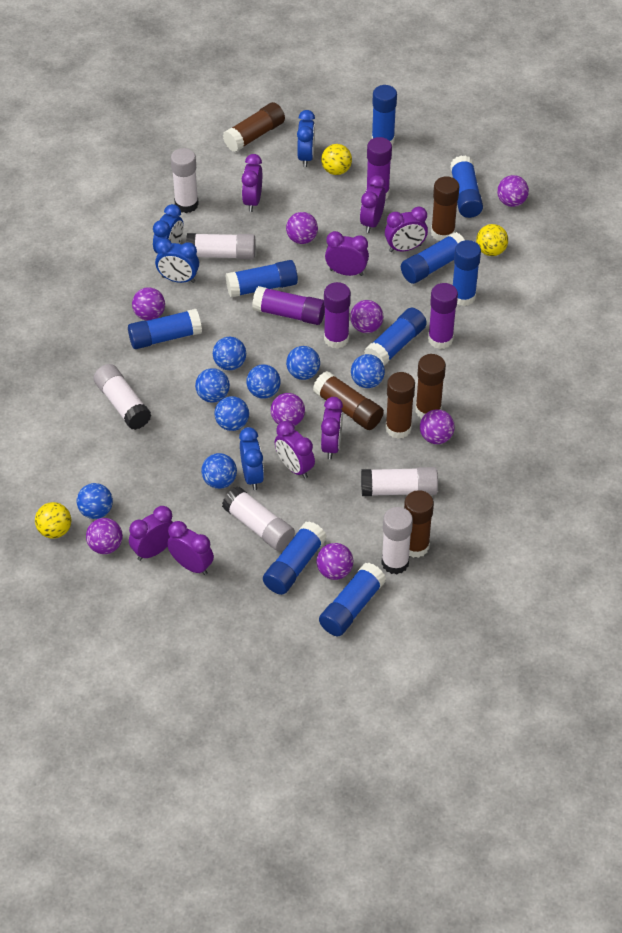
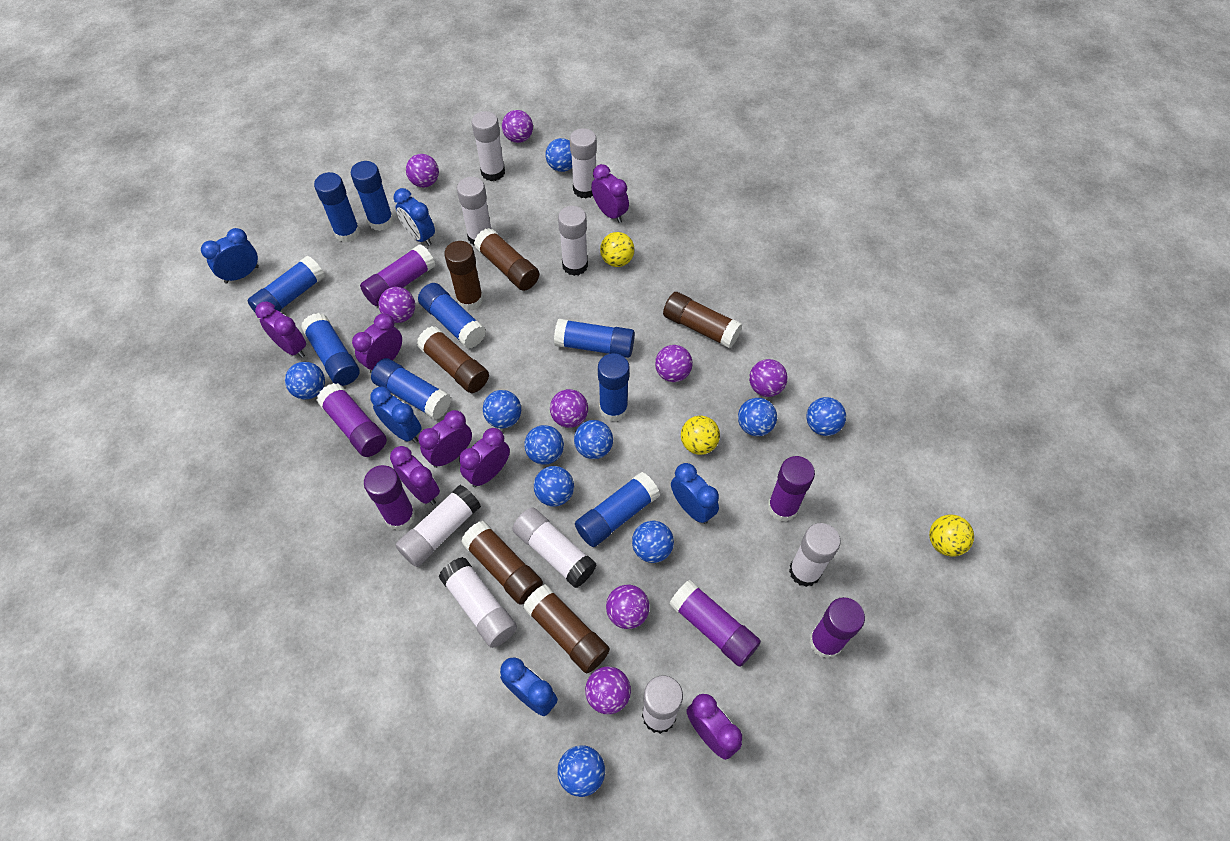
blue ball: [77,483,113,519] [195,368,230,403] [201,453,237,489] [213,337,246,370] [215,396,249,431] [246,364,281,399] [286,346,320,380] [351,354,385,388] = 8 -> [285,362,325,399] [483,390,521,428] [524,425,564,465] [534,466,574,507] [545,138,572,172] [558,745,605,797] [574,420,613,459] [632,521,674,563] [738,398,777,436] [806,397,846,436] = 10
blue clock: [153,204,184,254] [155,238,199,283] [239,427,264,490] [297,110,315,167] = 4 -> [201,228,259,283] [371,387,422,443] [393,188,435,246] [500,658,558,716] [671,463,719,524] = 5
purple clock: [129,506,173,561] [167,521,214,575] [242,154,262,212] [275,421,315,479] [321,397,343,459] [325,231,369,276] [360,175,386,233] [385,207,428,252] = 8 -> [255,302,306,358] [352,314,402,373] [390,446,440,505] [418,410,472,468] [459,428,510,487] [591,164,629,223] [686,694,742,760] = 7
purple glue stick: [252,286,325,325] [324,282,351,349] [366,137,392,199] [428,283,458,349] = 4 -> [317,383,387,457] [360,244,436,306] [364,465,415,531] [669,580,761,667] [768,456,815,522] [809,597,865,659] = 6
white glue stick: [94,364,151,430] [171,148,199,213] [186,233,255,259] [222,487,295,551] [361,467,438,496] [381,507,413,574] = 6 -> [395,485,481,567] [439,557,517,648] [457,177,492,245] [472,111,505,181] [513,507,597,588] [558,206,588,276] [570,128,597,198] [642,675,683,734] [789,523,841,587] = 9

